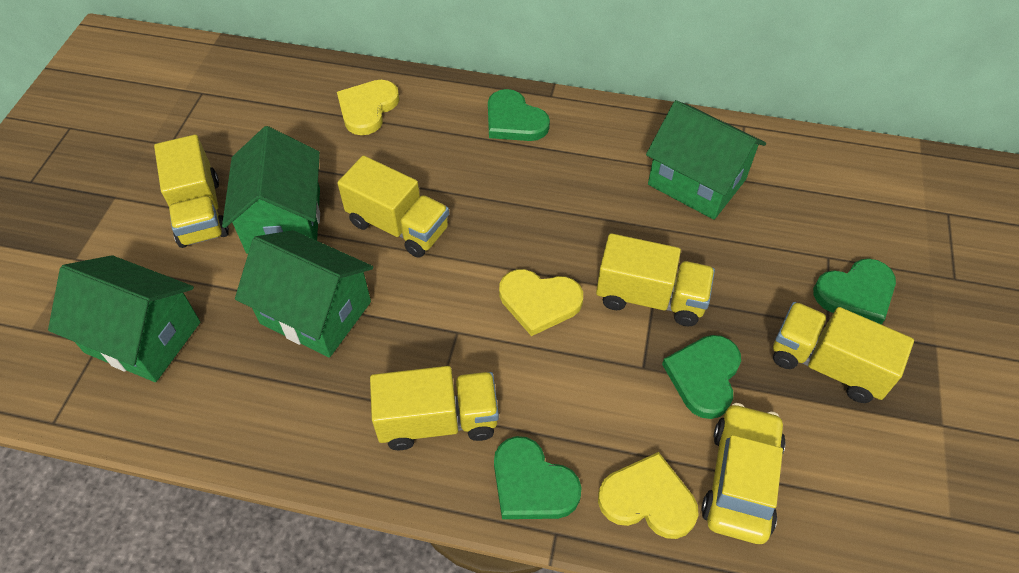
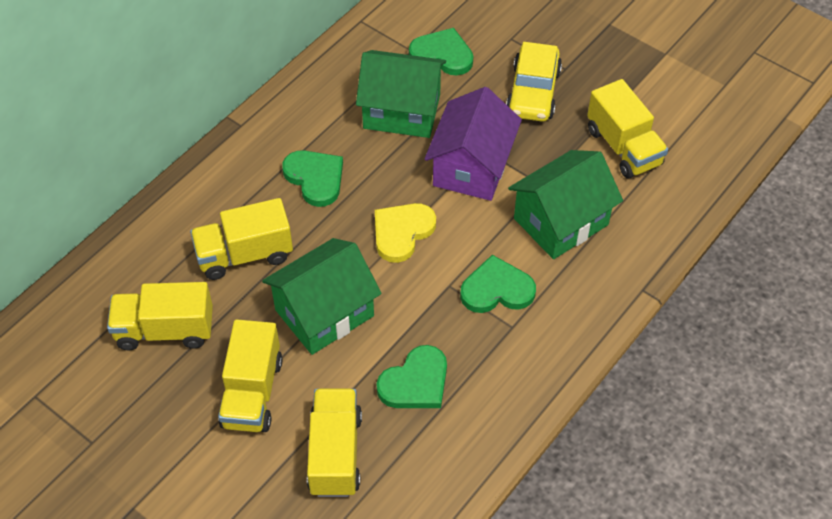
green house: [48,255,200,382] [222,126,320,254] [235,230,373,358] [646,100,766,220] = 4 -> [262,238,382,355] [356,50,446,138] [508,150,623,259] = 3
purple house: none = 0 -> [424,87,522,201] = 1
yellow heart: [337,80,399,135] [499,269,583,336] [598,452,699,539] = 3 -> [375,203,436,263] = 1

